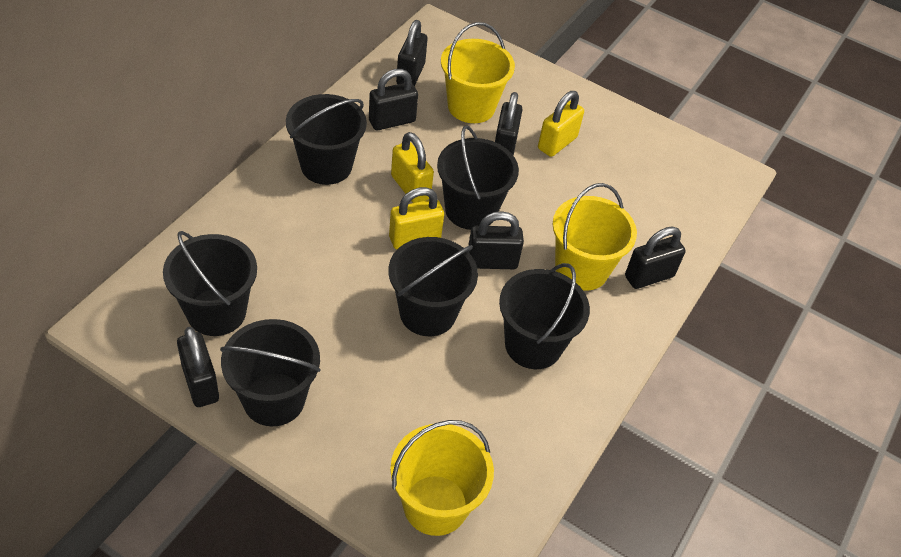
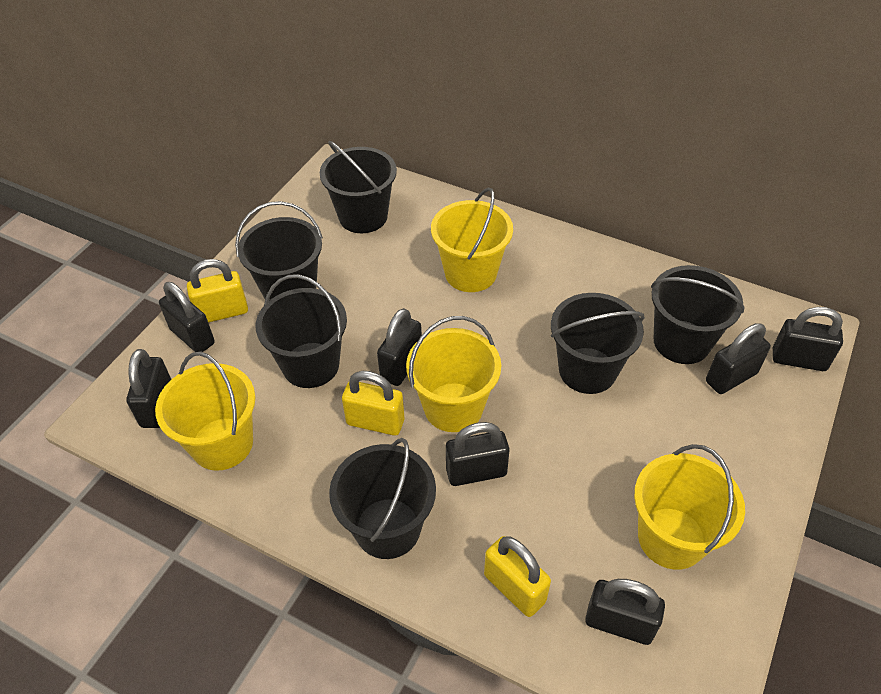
black padlock: [177,327,219,407] [369,69,418,130] [396,20,428,86] [468,211,524,269] [495,92,523,156] [625,227,686,289] = 6 -> [126,349,171,428] [159,282,215,352] [377,308,422,386] [446,422,510,486] [585,579,665,645] [706,323,771,394] [773,307,843,371] = 7
yellow bucket: [390,420,494,536] [441,22,515,123] [553,183,637,291] = 3 -> [155,352,255,471] [406,316,501,432] [431,187,513,292] [634,444,745,570] = 4

